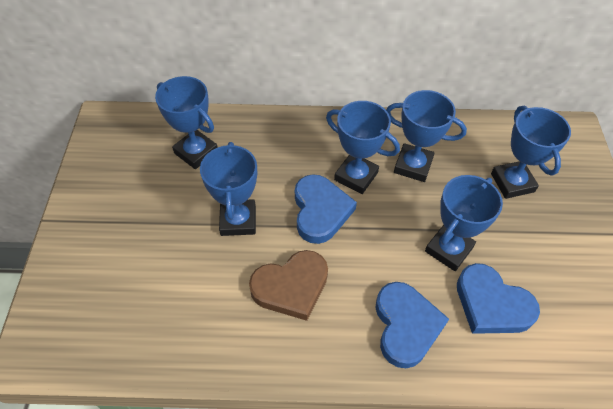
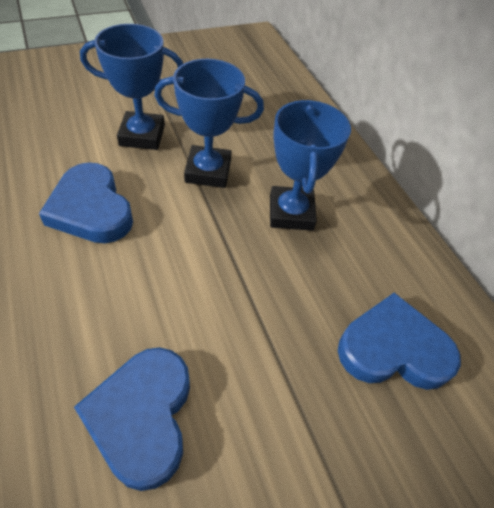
blue trophy: [155,76,218,169] [200,142,257,236] [326,101,400,194] [386,90,467,182] [425,175,503,271] [491,105,571,199] = 6 -> [80,24,183,150] [154,59,264,188] [270,100,351,231] = 3
brown heart: [249,250,328,321] = 1 -> none = 0

